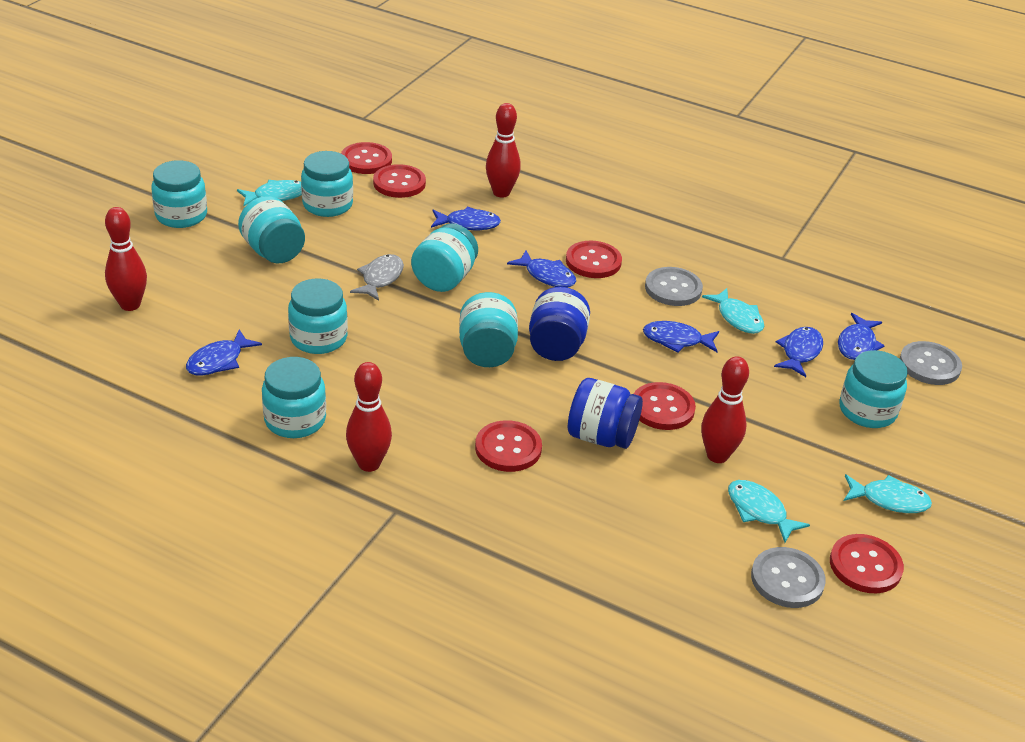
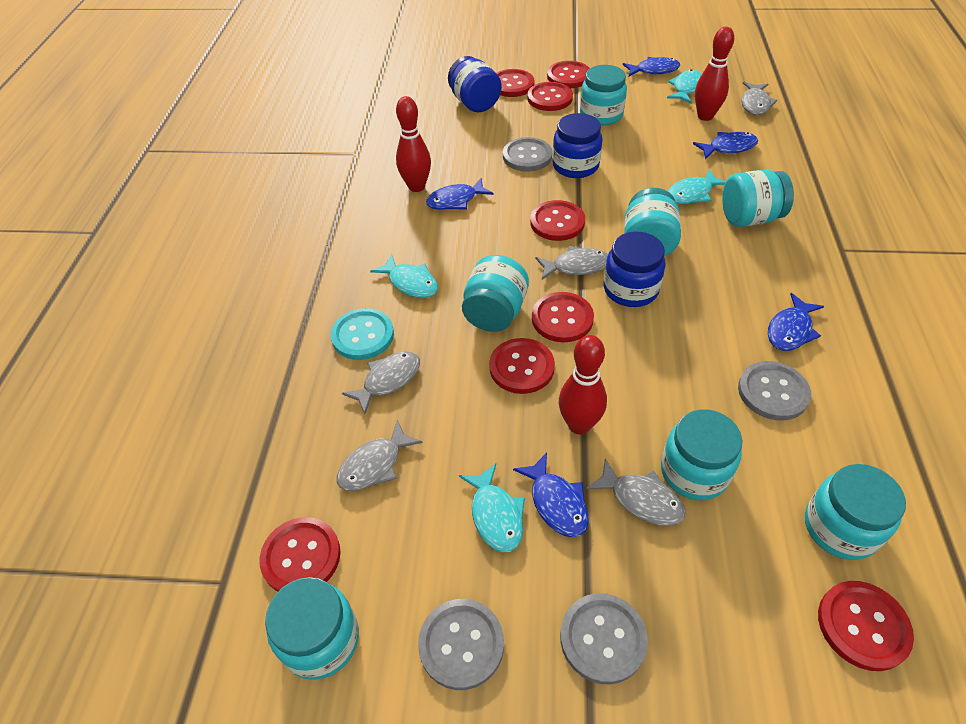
blue fish: [186,330,262,376] [431,207,501,230] [507,250,576,287] [643,321,719,353] [774,327,823,377] [838,313,885,360] = 6 -> [426,178,494,210] [513,453,589,538] [623,57,680,76] [693,132,758,159] [768,293,824,351] = 5
blue jar: [529,287,590,361] [568,378,643,449] = 2 -> [448,56,502,112] [553,113,602,178] [604,232,666,307] = 3
grey button: [645,267,703,306] [751,547,826,608] [899,341,962,385] = 3 -> [418,599,504,690] [503,137,552,172] [560,593,648,685] [738,361,811,421] = 4
grey fish: [350,254,404,301] = 1 -> [337,420,423,491] [342,351,420,414] [535,246,608,280] [586,458,685,526] [741,82,777,115] = 5
red bowling pin: [105,207,147,311] [346,362,392,472] [486,103,521,198] [701,356,749,463] = 4 -> [396,96,431,192] [559,335,607,435] [695,27,734,121] = 3
red button: [341,142,392,174] [373,164,426,198] [475,420,542,472] [566,241,622,278] [634,382,696,430] [830,534,904,593] = 6 -> [259,517,341,592] [489,338,555,394] [497,69,534,97] [527,82,573,111] [530,200,585,241] [532,292,594,342] [547,61,590,88] [818,581,914,671] = 8
turquoise button: none = 0 -> [331,308,394,360] = 1
turquoise jar: [151,160,207,228] [238,196,305,263] [262,357,326,438] [288,278,348,354] [301,151,353,217] [411,224,478,292] [459,292,518,367] [839,350,908,428] = 8 -> [265,577,359,680] [462,255,529,332] [580,65,627,126] [624,188,681,256] [661,409,742,500] [722,170,794,227] [805,464,906,560] = 7

